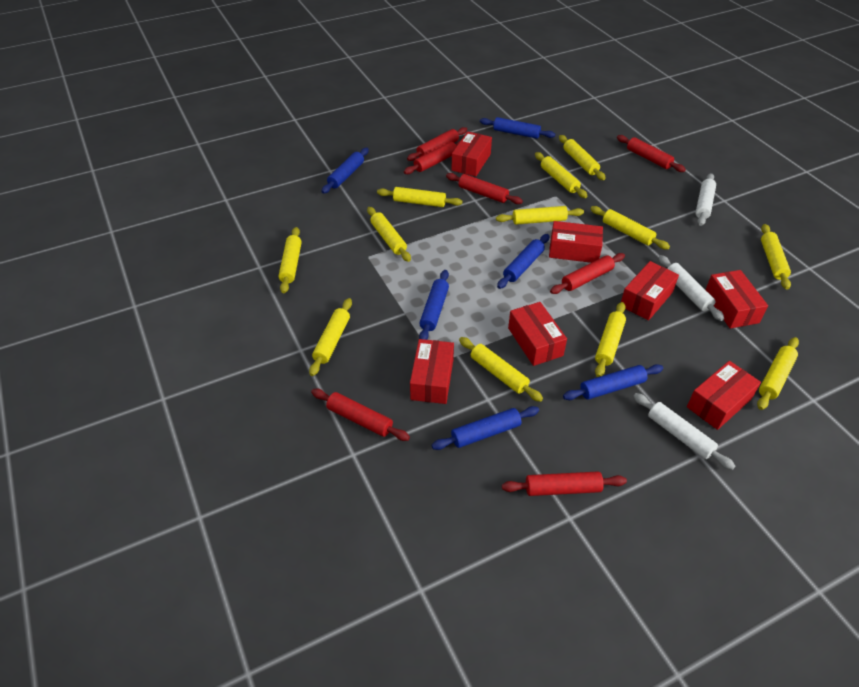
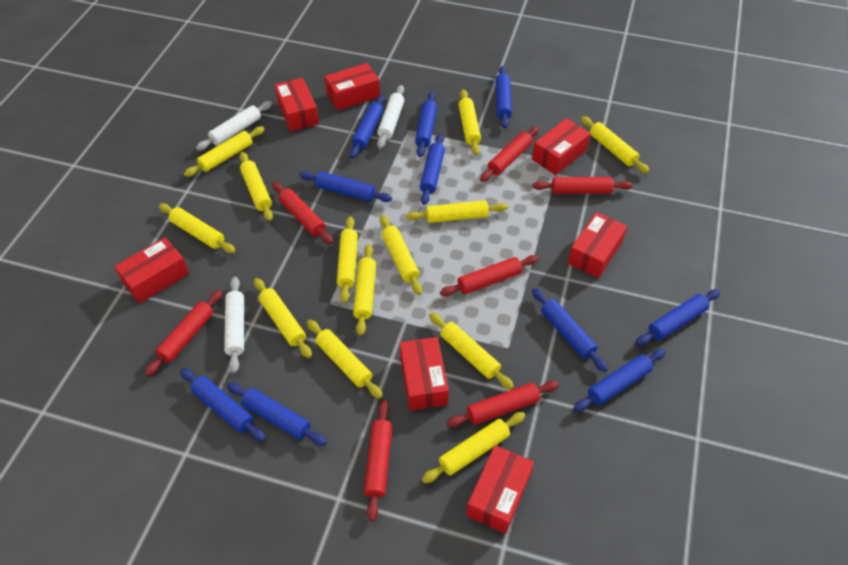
blue rolling pin: [321,148,369,194] [419,270,449,340] [431,406,539,450] [480,117,555,139] [497,234,549,289] [563,364,663,400] = 6 -> [180,368,266,442] [227,383,327,446] [299,171,392,202] [350,95,385,159] [415,92,437,157] [420,133,445,205] [496,66,512,128] [532,288,608,372] [574,349,666,412] [636,289,721,346] = 10
yellow rolling pin: [279,227,302,293] [309,298,352,376] [367,207,411,262] [377,187,462,207] [459,337,543,402] [496,206,584,225] [535,152,587,198] [559,135,606,180] [591,206,670,250] [595,302,626,377] [757,337,799,410] [761,224,791,290] = 12 -> [159,203,236,253] [184,126,265,177] [239,152,273,221] [254,278,312,358] [307,320,383,399] [337,217,358,303] [353,244,376,336] [380,215,422,295] [406,200,508,223] [422,412,526,483] [429,313,514,390] [458,90,481,155] [581,116,649,174] = 13

